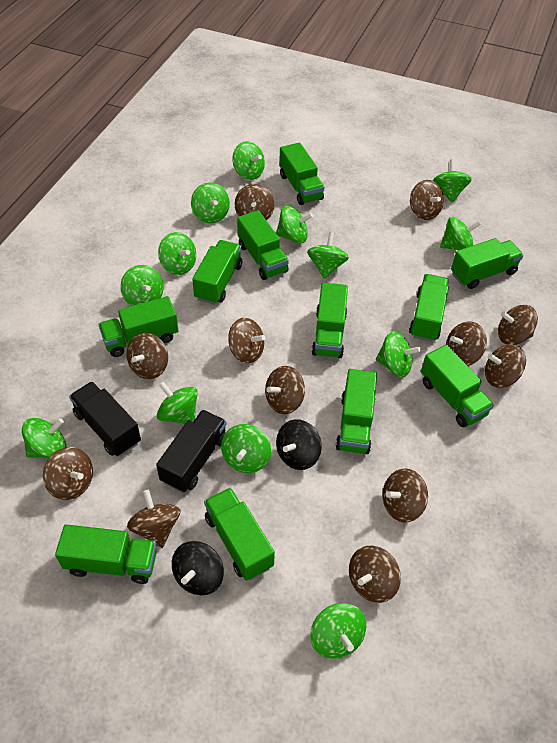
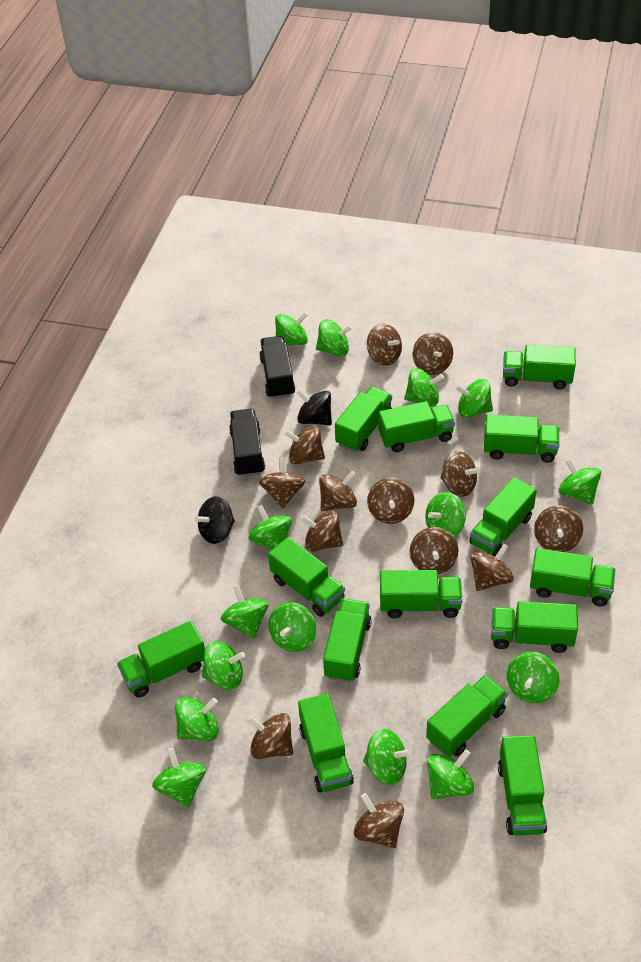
brown spinning top: [43,447,93,500] [126,332,168,379] [127,490,180,548] [228,318,266,363] [235,184,274,221] [265,366,305,414] [349,546,401,603] [382,468,428,522] [410,180,444,220] [446,321,487,366] [485,344,526,388] [498,305,538,345] = 12 -> [247,713,293,759] [259,457,305,508] [284,425,325,464] [301,510,343,552] [319,471,357,511] [354,793,404,848] [367,324,402,366] [367,478,414,524] [410,527,458,574] [412,332,453,375] [441,451,480,497] [470,544,514,591] [534,505,583,552] = 13
green spinning top: [22,418,67,459] [120,265,164,306] [157,382,198,424] [158,232,196,275] [191,183,230,223] [221,424,271,473] [232,141,265,180] [276,206,313,243] [307,232,349,279] [310,603,366,659] [376,332,421,377] [433,159,472,202] [440,217,481,250] = 13 -> [152,748,206,808] [175,697,219,741] [202,641,245,690] [221,585,269,639] [248,505,292,549] [268,602,316,652] [275,312,308,346] [316,319,352,357] [363,729,412,785] [404,368,444,407] [425,492,466,537] [427,749,474,799] [455,379,493,418] [506,652,560,703] [559,458,601,505] = 15
green truck: [55,524,157,584] [98,296,178,357] [192,240,242,304] [204,488,275,581] [237,210,289,280] [279,142,325,205] [312,283,348,358] [336,369,377,454] [409,274,449,342] [421,345,494,427] [451,238,524,289] = 11 -> [117,621,205,698] [268,537,345,617] [298,693,354,793] [323,598,372,682] [335,387,392,452] [379,401,455,452] [380,570,462,618] [426,675,508,757] [469,477,537,556] [484,414,559,463] [491,601,578,653] [498,735,547,836] [503,345,576,390] [530,548,615,607] = 14

